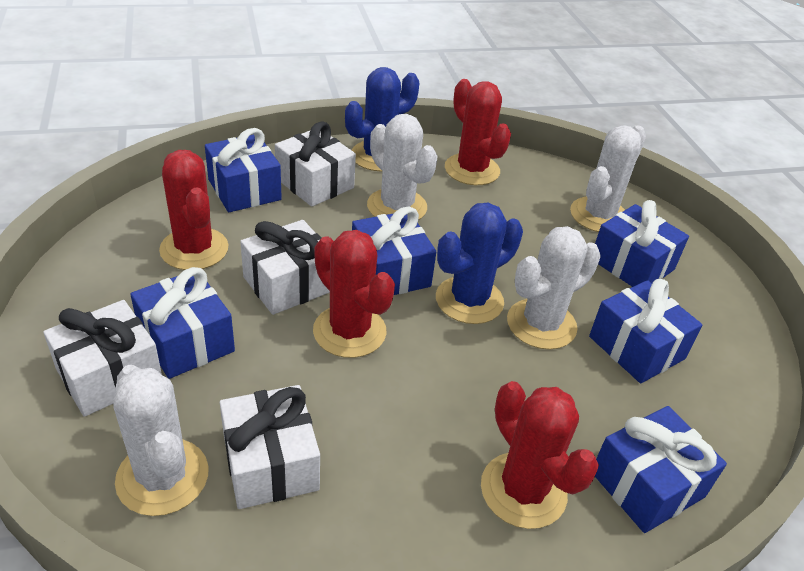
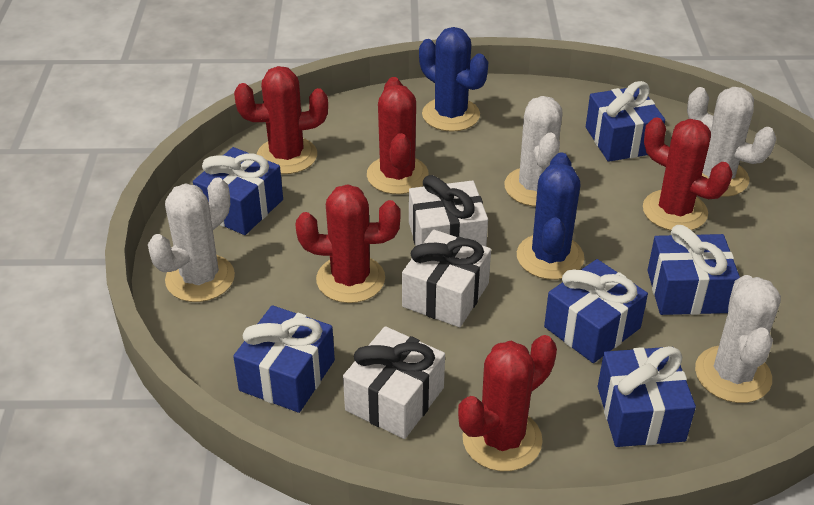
red cactus: [159,150,229,270] [313,230,395,358] [445,79,511,185] [481,381,599,529] = 4 -> [234,66,328,174] [295,184,401,303] [367,77,429,194] [458,335,557,471] [643,117,733,231] = 5
white gift: [43,300,162,417] [220,385,320,509] [240,220,330,315] [275,121,356,207] = 4 -> [343,326,445,439] [402,230,491,327] [409,175,488,246] = 3

